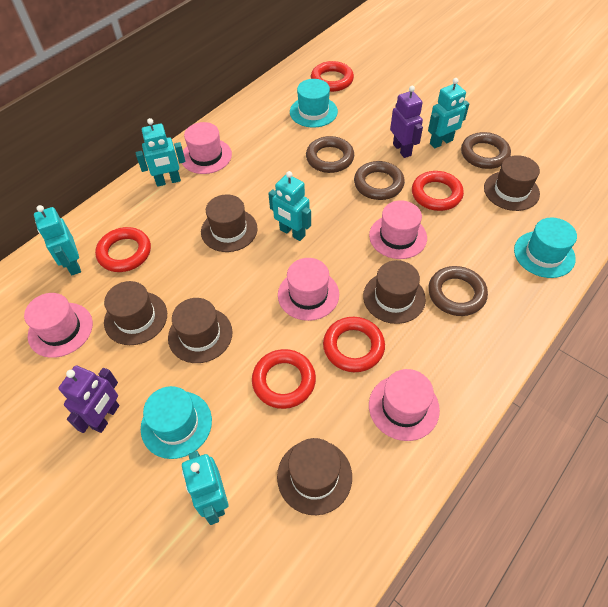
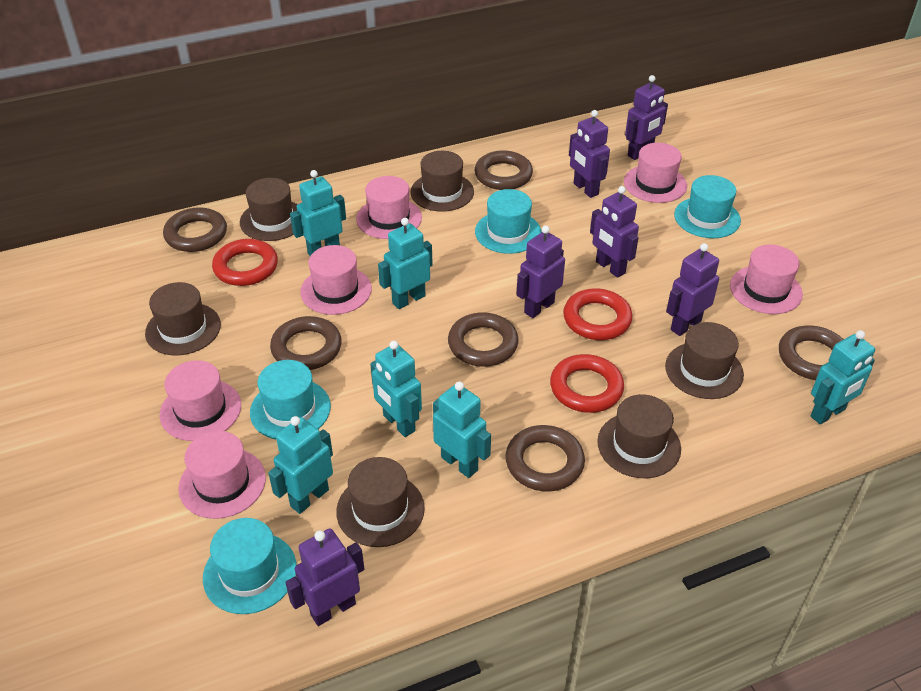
brown ring: [306,136,354,173] [354,161,405,200] [428,266,488,316] [461,132,511,169] = 4 -> [163,207,227,252] [270,316,342,370] [448,312,519,367] [475,150,533,190] [506,425,585,491] [779,325,844,380] = 6
pink hat: [24,293,93,358] [182,122,232,174] [278,258,339,321] [369,200,427,259] [369,369,440,441] = 5 -> [160,360,241,441] [178,431,266,519] [300,245,372,315] [356,176,422,239] [624,143,687,203] [730,245,803,314] = 6
purple robot: [59,366,119,433] [390,86,423,158] = 2 -> [285,528,364,626] [516,226,565,318] [569,110,610,198] [590,186,639,278] [625,75,668,160] [666,243,719,336] = 6
red ring: [95,227,151,272] [252,349,316,409] [311,61,354,92] [323,317,385,372] [412,171,464,211] = 5 -> [212,239,278,286] [550,354,624,413] [563,288,633,340] = 3
turquoise hat: [141,386,212,459] [290,79,338,127] [514,218,577,278] = 3 -> [203,518,297,614] [250,360,331,439] [475,189,541,254] [674,175,741,238] = 4
turquoise robot: [34,205,81,275] [136,118,185,187] [182,451,228,525] [268,171,311,241] [428,78,469,148] = 5 -> [268,416,333,514] [290,170,346,256] [370,341,422,437] [378,218,433,309] [433,382,491,478] [811,330,875,424] = 6

